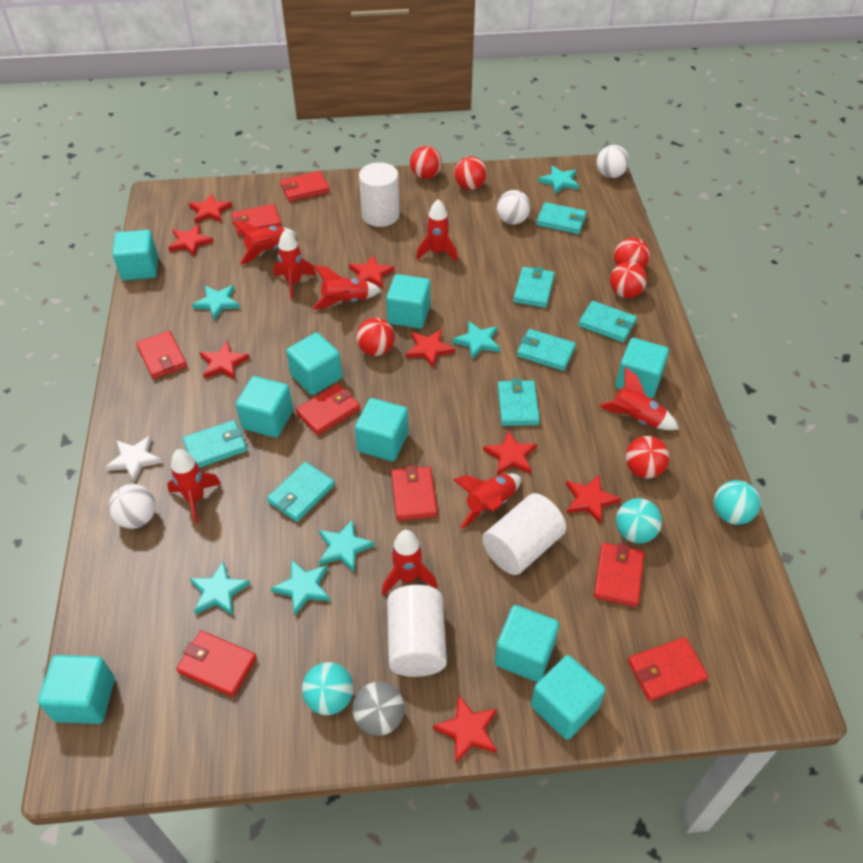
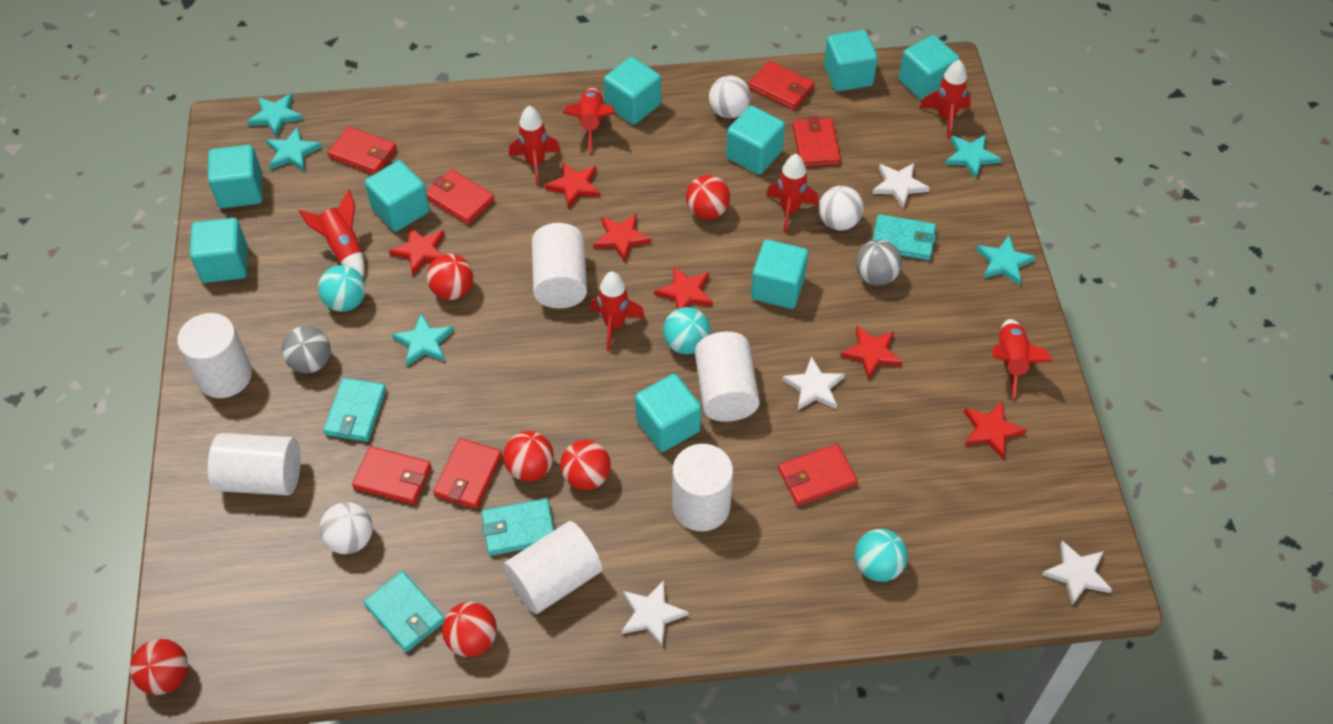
grey ball: [352,681,405,736] = 1 -> [282,326,331,374] [856,240,902,286] = 2
red rocket: [167,449,221,524] [232,222,296,265] [273,229,316,300] [312,265,381,310] [382,530,438,596] [416,199,458,262] [453,474,521,529] [599,367,679,430] = 8 -> [298,190,365,277] [509,106,560,186] [562,88,615,152] [590,271,645,352] [766,154,818,233] [920,60,971,139] [992,319,1052,399] = 7
red star: [168,224,214,257] [189,193,232,223] [200,340,250,379] [349,255,394,288] [406,329,455,368] [433,695,497,763] [483,431,537,475] [566,475,621,525] = 8 -> [389,226,445,275] [545,162,601,209] [593,213,651,262] [654,266,713,309] [840,326,903,380] [964,402,1027,459] = 6
red wallet: [136,331,187,379] [176,631,257,697] [232,204,282,236] [280,171,330,202] [296,384,360,435] [391,465,437,521] [594,543,644,607] [628,637,709,701] = 8 -> [327,126,397,175] [352,446,431,505] [426,169,495,225] [433,438,502,509] [749,61,815,110] [778,444,858,506] [793,116,841,167] = 7
turquoise star: [190,561,251,616] [192,285,240,321] [271,559,330,616] [319,519,375,572] [452,321,501,360] [538,165,580,194] = 6 -> [247,93,304,137] [266,127,322,171] [392,313,454,366] [945,135,1002,179] [976,236,1036,285] = 5
turquoise wallet: [183,420,247,468] [267,462,335,522] [498,378,540,426] [513,266,555,308] [517,329,576,371] [536,202,587,234] [578,301,637,342] = 7 -> [323,378,386,442] [363,571,444,652] [482,498,554,556] [872,214,936,260] = 4
white cylinder: [359,162,400,227] [387,585,447,677] [482,493,566,575] = 3 -> [177,313,252,398] [208,433,301,495] [504,521,602,614] [532,223,587,308] [672,444,733,531] [695,332,760,422] = 6
white star: [105,436,162,482] = 1 -> [622,580,688,647] [782,356,845,410] [872,163,930,208] [1042,541,1112,606] = 4

